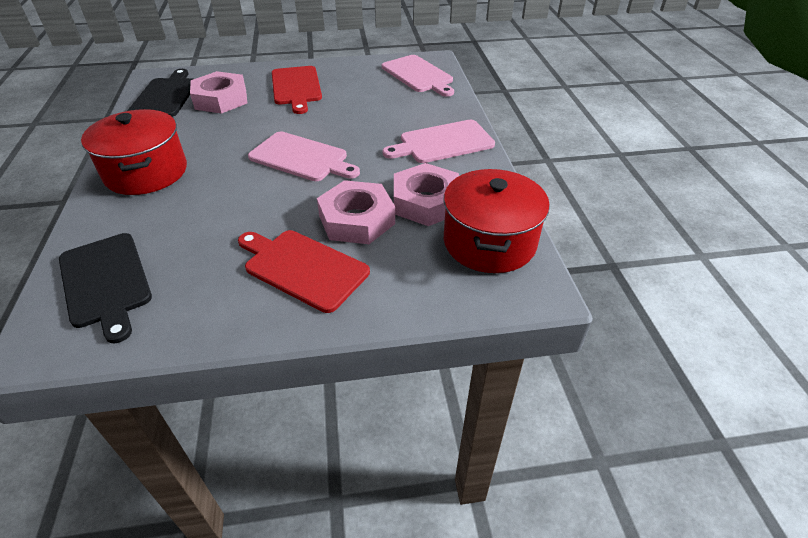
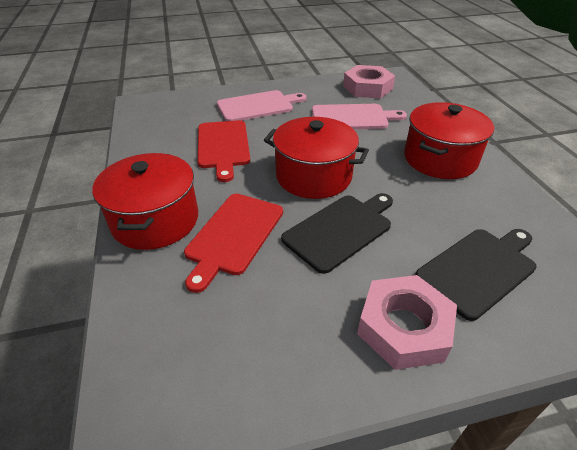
pink cutting board: [248,132,360,181] [382,55,454,97] [383,120,495,163] = 3 -> [217,90,306,121] [312,104,407,129] = 2
pink nut: [190,71,247,114] [317,180,395,244] [394,163,459,226] = 3 -> [343,65,395,99] [357,275,457,370] = 2
red pot: [81,109,187,195] [444,169,550,273] = 2 -> [92,153,198,250] [264,117,369,199] [404,102,494,179] = 3

